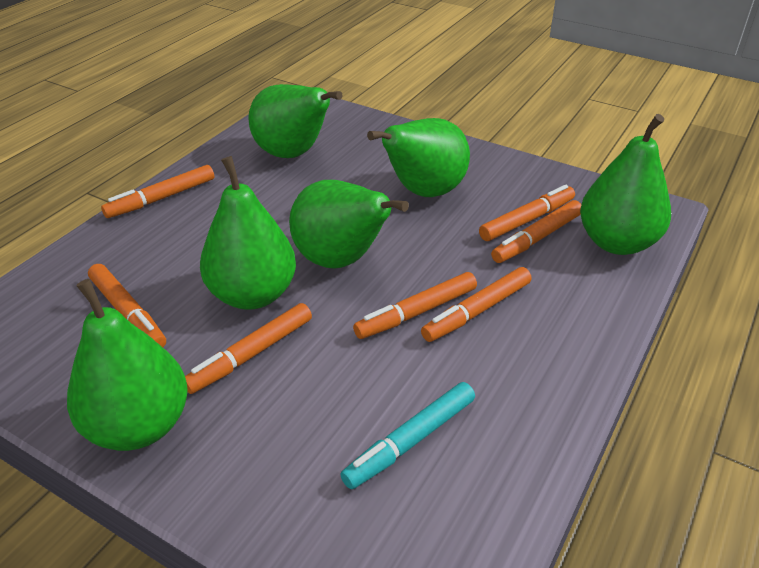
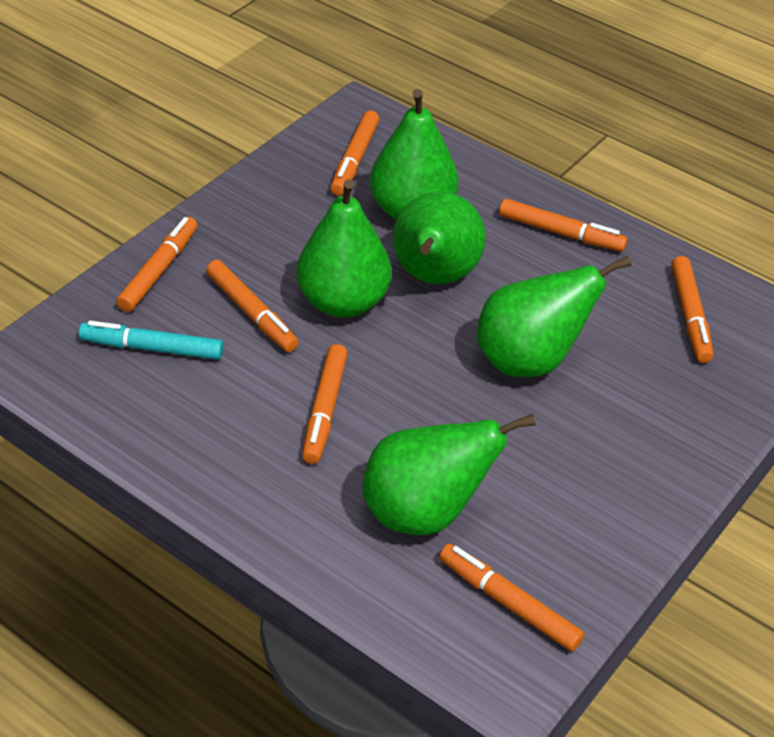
green pear: [67,279,188,451] [200,156,296,310] [248,84,343,158] [289,180,409,269] [367,118,470,197] [580,114,671,255] = 6 -> [297,179,392,318] [363,414,536,535] [370,89,458,220] [393,191,486,284] [477,256,631,377] = 5

